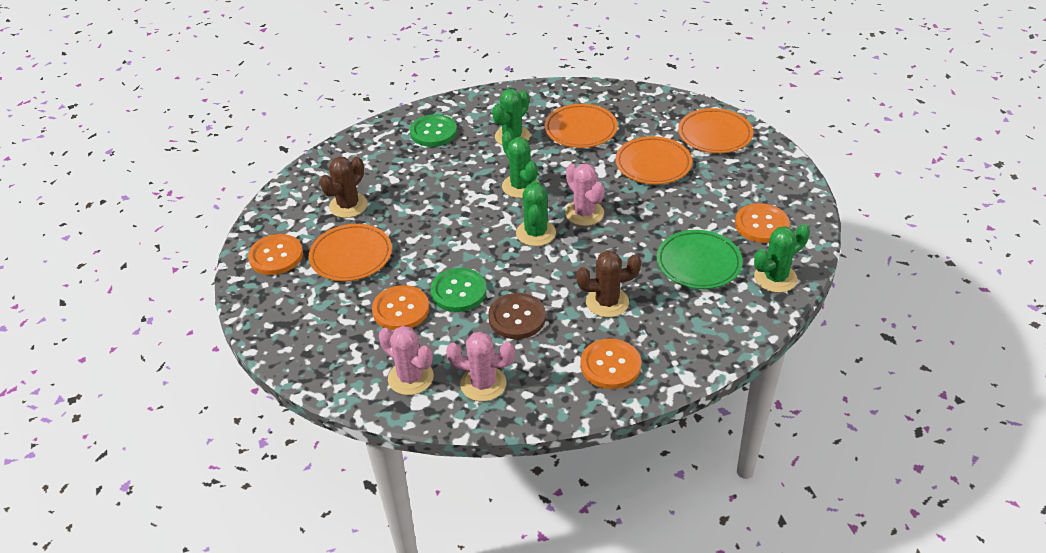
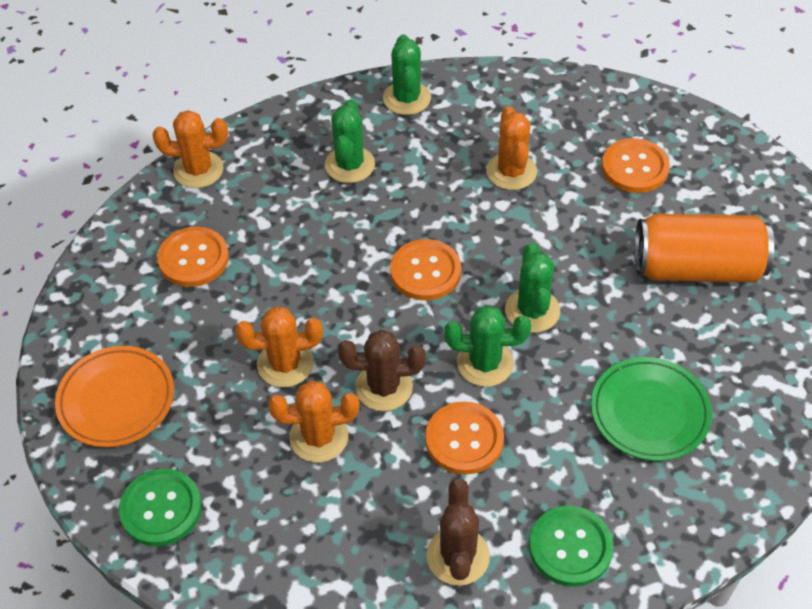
brown button: [488,293,546,339] = 1 -> none = 0
orange cactus: none = 0 -> [152,110,228,188] [235,306,323,388] [268,381,359,462] [486,106,537,190] = 4
orange can: none = 0 -> [635,214,774,283] = 1
orange plate: [309,224,392,281] [545,104,618,148] [615,136,692,184] [678,108,753,153] = 4 -> [55,346,174,447] = 1
pink cactus: [379,326,434,395] [446,332,515,402] [565,163,605,226] = 3 -> none = 0

